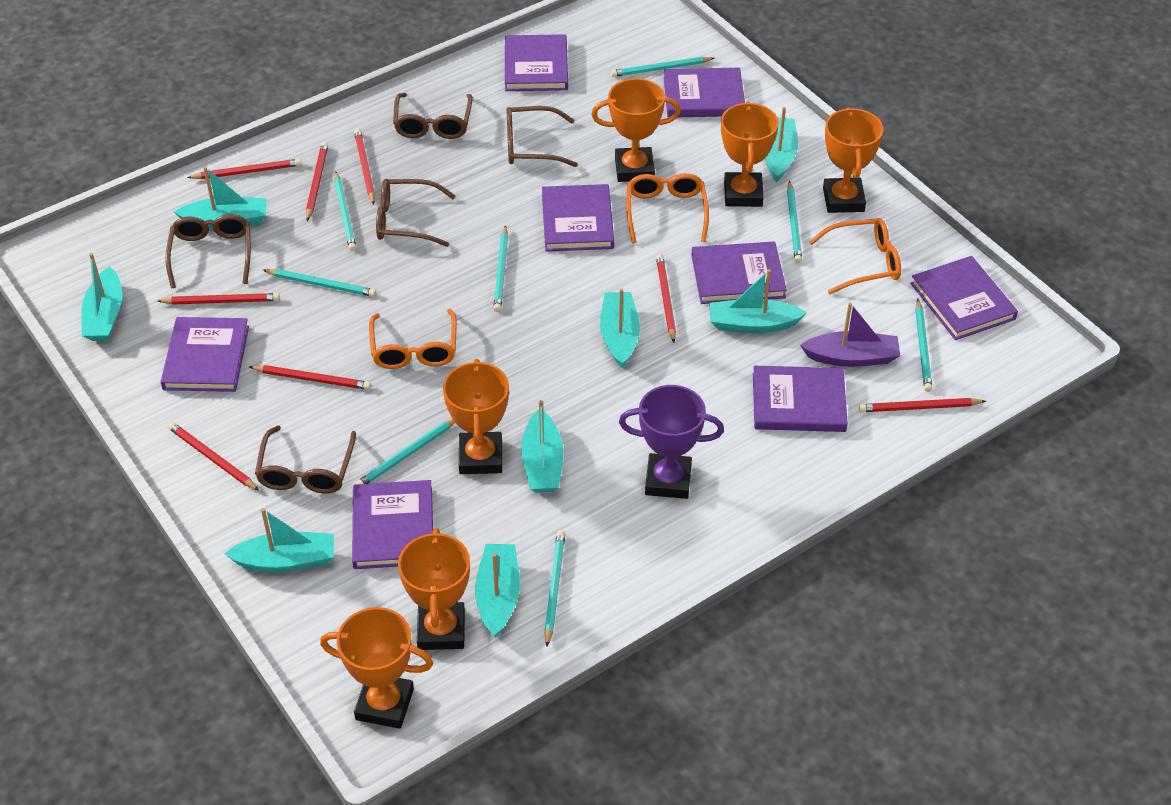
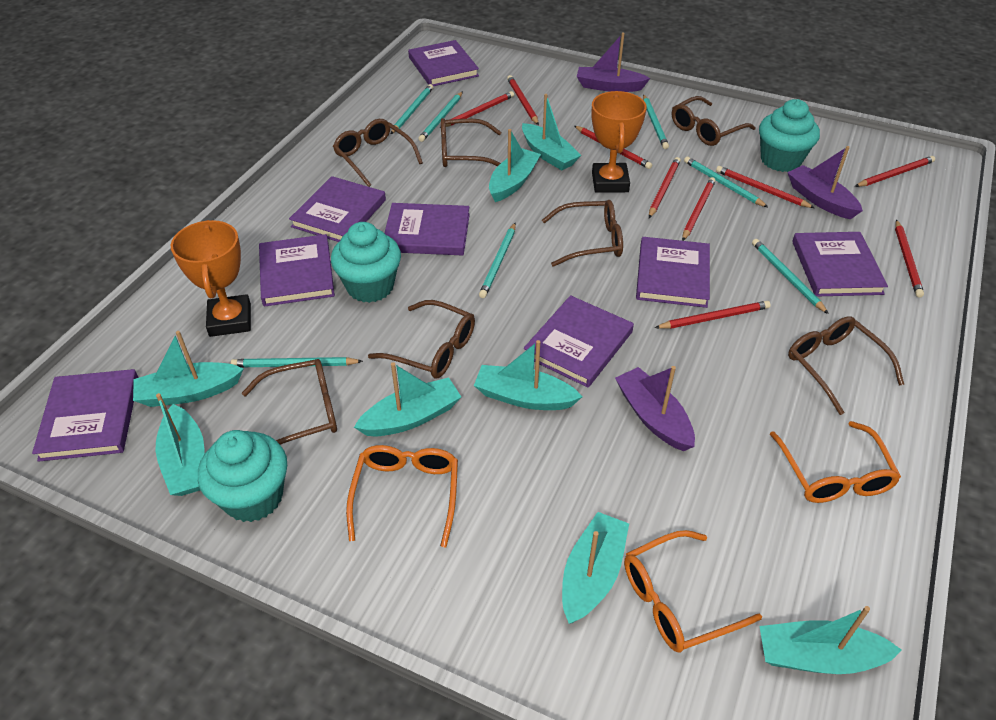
brown glasses: [165,214,251,288] [255,426,356,493] [376,179,455,247] [393,93,473,139] [507,106,578,167] = 5 -> [242,359,337,445] [333,119,423,187] [368,300,475,379] [441,118,502,167] [542,200,623,267] [672,96,756,146] [788,316,904,415] = 7
orange trophy: [320,607,433,729] [398,528,470,650] [443,359,509,474] [591,78,681,182] [721,102,779,207] [823,107,883,213] = 6 -> [171,220,251,337] [591,91,647,193] = 2
purple boat: [800,302,900,367] = 1 -> [577,32,650,92] [615,366,695,451] [787,146,863,219] = 3
purple trophy: [619,385,724,499] = 1 -> none = 0
red pencil: [158,293,280,305] [168,422,260,491] [187,159,302,179] [249,365,371,390] [306,142,328,221] [354,128,375,205] [656,254,676,343] [859,398,986,412] = 8 -> [440,91,514,128] [507,75,539,125] [574,126,652,169] [649,157,681,218] [655,301,771,329] [682,177,716,241] [716,166,815,208] [855,156,935,187] [895,220,924,298] = 9
turquoise cupcake: none = 0 -> [198,430,287,522] [331,222,401,303] [759,99,820,172] = 3
turquoise pencil: [263,269,376,297] [334,172,356,251] [355,419,455,484] [493,225,508,312] [544,530,565,646] [611,57,714,77] [787,180,802,263] [915,299,932,392] = 8 -> [231,357,363,367] [391,84,433,134] [418,91,463,142] [479,223,516,298] [643,94,669,149] [684,157,768,207] [752,239,829,314] = 7

